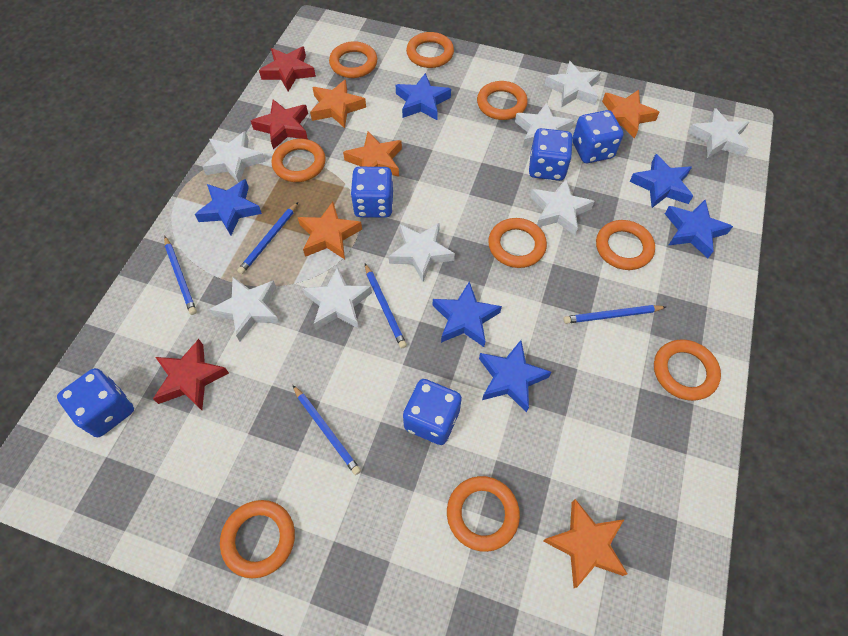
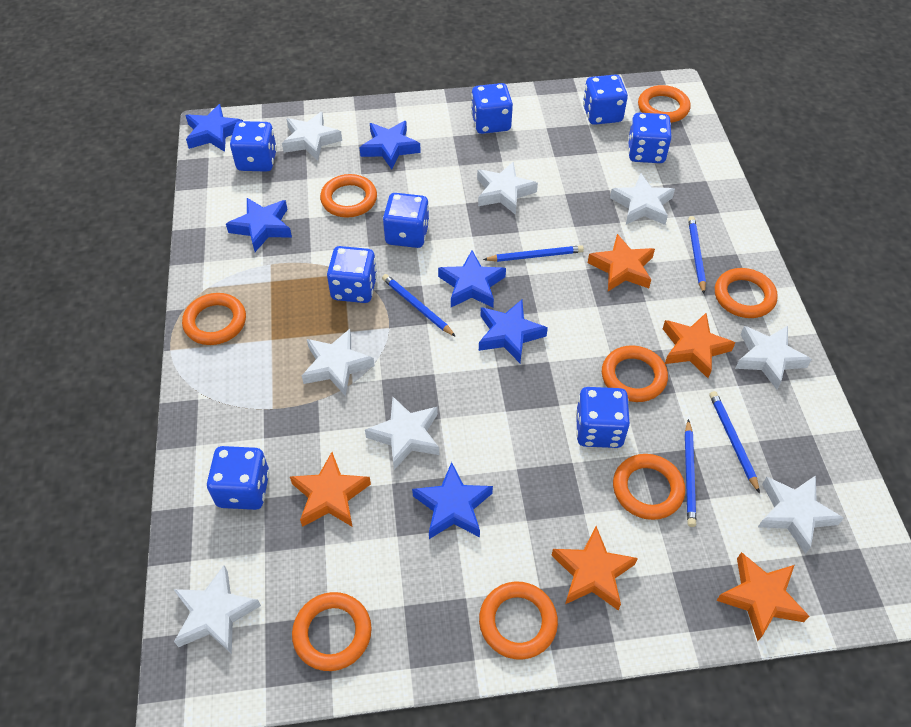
blue dice: [57,368,134,437] [351,167,393,218] [403,379,462,445] [529,128,573,181] [573,110,623,163] = 5 -> [207,446,269,510] [230,121,277,172] [327,246,377,303] [383,193,429,248] [471,83,513,134] [576,387,630,448] [583,74,628,125] [628,113,672,163] = 8
orange ring: [220,500,295,578] [271,139,326,182] [329,41,377,78] [406,32,454,68] [447,476,520,552] [477,81,528,120] [488,218,547,268] [596,220,655,270] [654,339,721,401] = 9 -> [182,293,246,345] [292,592,372,671] [320,174,377,218] [479,582,558,660] [602,345,668,402] [613,454,685,520] [638,85,691,123] [715,268,778,318] = 8
red star: [153,339,229,410] [251,99,308,150] [259,47,316,91] = 3 -> none = 0

